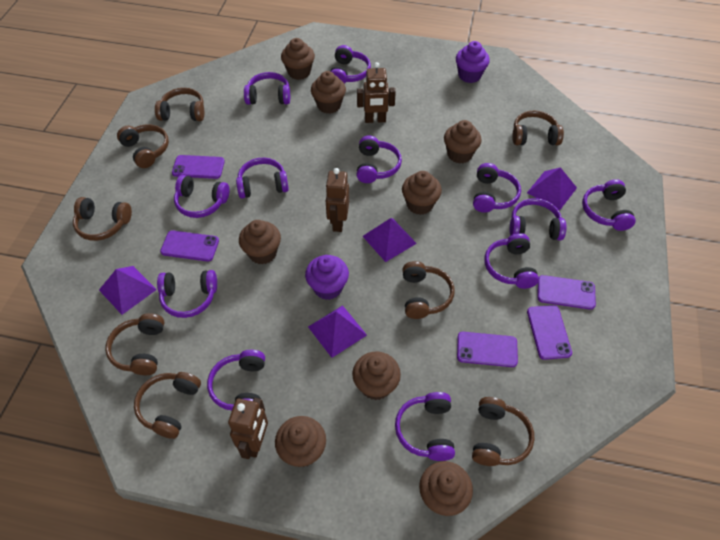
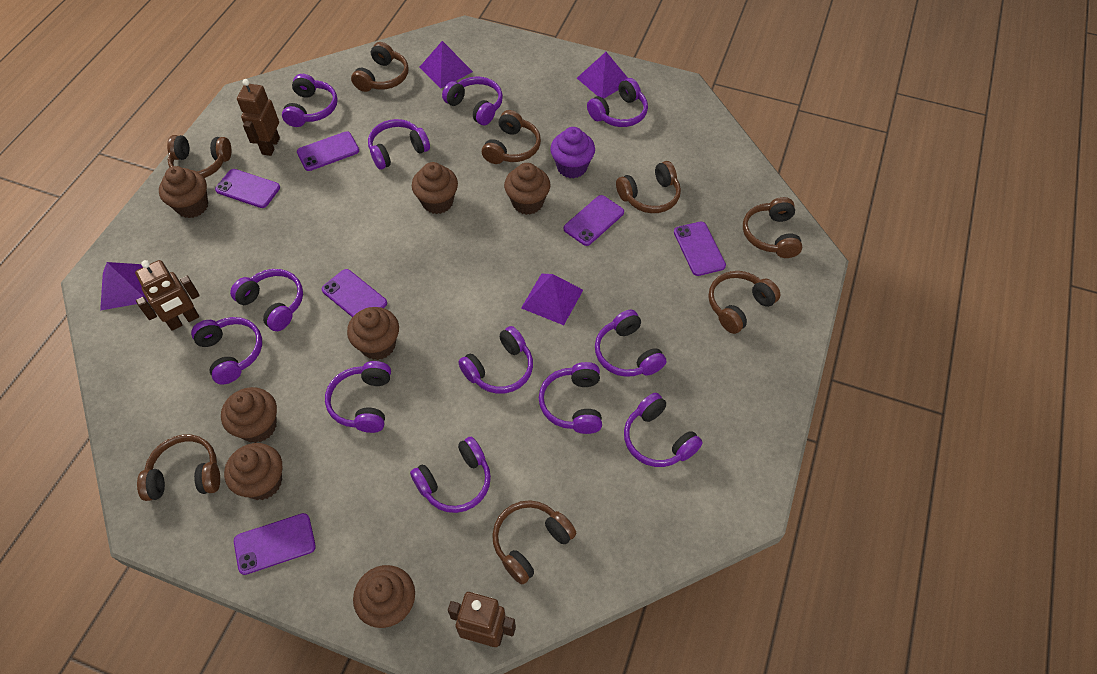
brown cupcake: [239,220,281,264] [275,416,326,467] [281,38,315,80] [311,71,346,114] [352,352,401,400] [402,171,442,215] [419,461,473,516] [444,120,482,164] = 8 -> [159,166,208,218] [221,387,277,443] [224,443,282,500] [347,307,399,360] [353,565,415,628] [412,162,458,214] [504,163,550,215] = 7
purple cupcake: [305,255,349,300] [456,41,490,83] = 2 -> [550,127,595,178] = 1
purple phone: [160,230,219,262] [172,155,225,179] [457,332,518,367] [527,305,572,360] [537,275,596,310] = 5 -> [215,169,280,208] [234,513,316,575] [297,131,359,171] [322,269,387,317] [564,195,624,246] [674,222,726,276] = 6

